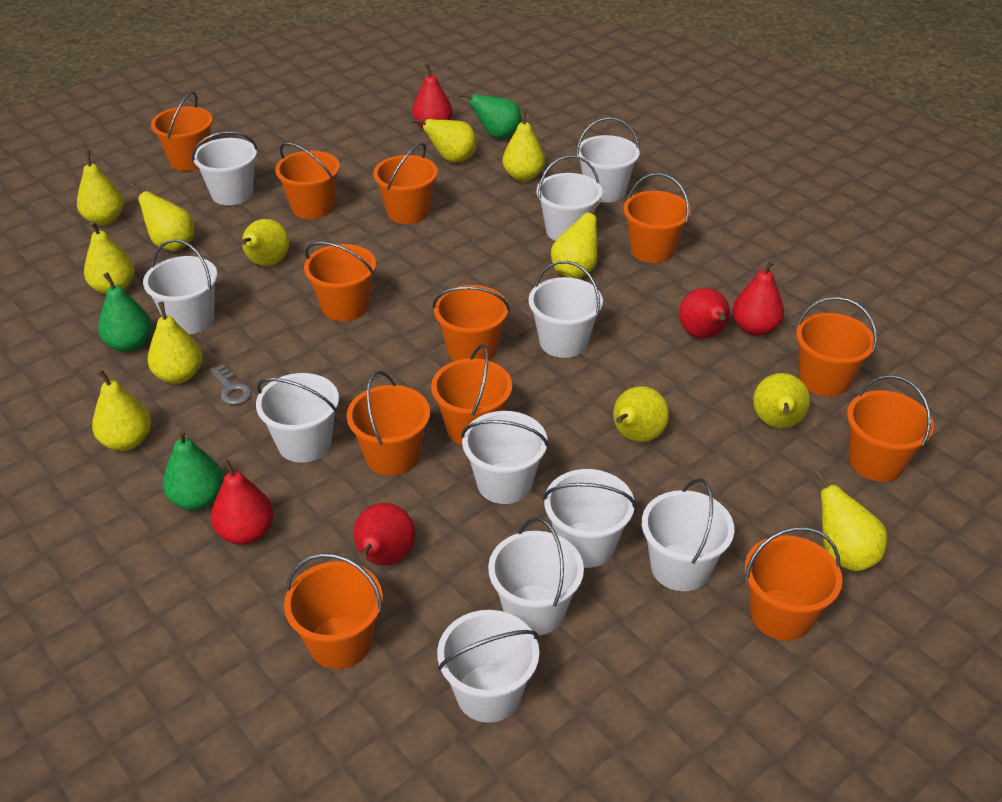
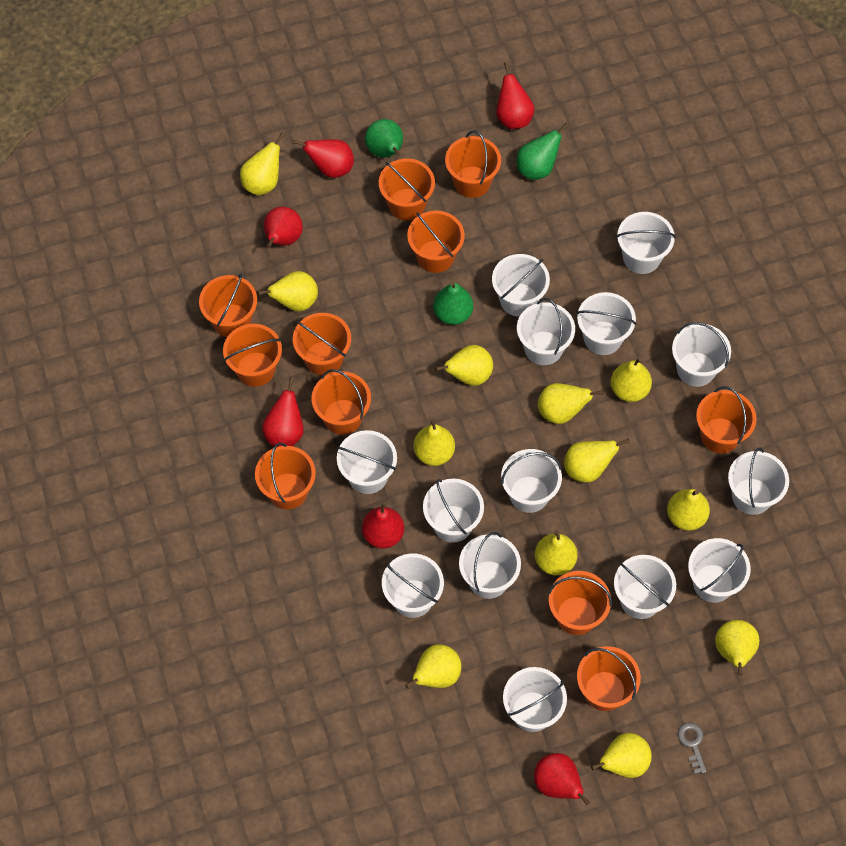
orange bucket: [151,91,213,171] [275,142,340,219] [284,553,383,669] [304,242,376,321] [347,371,430,476] [373,143,438,224] [431,344,512,445] [432,285,510,361] [623,173,691,263] [745,527,843,641] [796,297,877,397] [847,375,934,482] = 12 -> [199,274,257,337] [223,324,282,387] [255,443,316,510] [293,313,351,376] [312,369,371,435] [379,158,435,220] [407,210,465,273] [445,131,501,198] [548,571,612,635] [577,646,641,711] [696,386,757,454] = 11
red pear: [211,458,274,545] [353,503,415,566] [412,63,452,129] [679,288,730,339] [732,259,784,336] = 5 -> [262,377,304,447] [264,207,303,248] [293,139,354,178] [362,502,404,549] [496,62,535,129] [534,753,590,805] = 6
white bucket: [143,239,218,334] [192,131,257,205] [256,373,339,463] [437,610,539,723] [461,411,549,504] [488,518,584,635] [529,261,603,358] [537,155,602,241] [543,469,636,568] [576,117,639,203] [642,478,735,591] = 11 -> [337,430,397,494] [382,553,444,618] [423,479,484,543] [459,532,521,599] [492,254,550,317] [501,449,562,513] [503,667,567,732] [517,298,575,365] [577,292,636,355] [614,555,676,619] [616,212,676,274] [672,322,731,387] [688,538,751,602] [728,447,789,515] = 14

